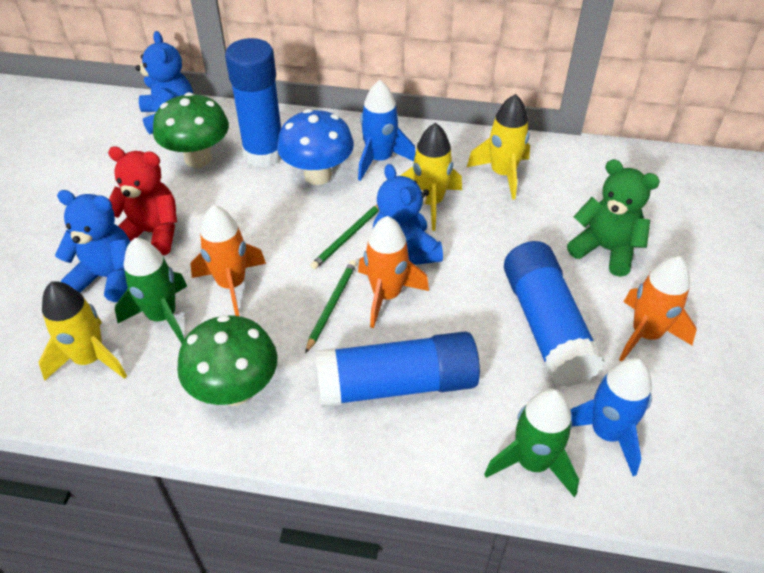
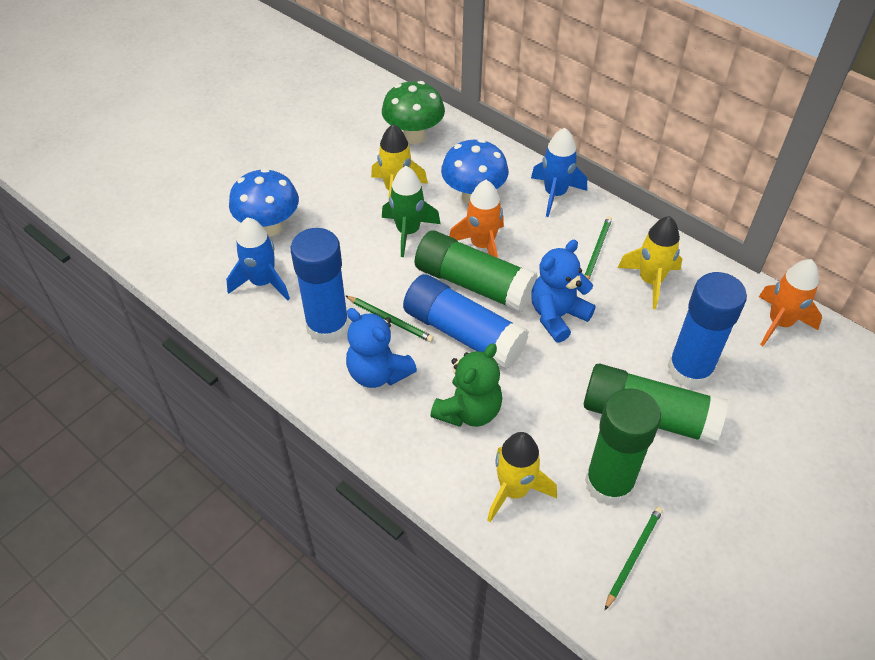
blue mushroom: [277,109,354,185] = 1 -> [229,169,299,237] [441,139,509,204] = 2
blue teddy bear: [55,190,130,302] [136,31,193,134] [373,164,443,265] = 3 -> [346,308,417,388] [531,240,596,343] = 2
green glue stick: none = 0 -> [415,230,538,312] [584,364,728,446] [585,388,661,506] = 3
green mushroom: [153,92,229,168] [177,315,277,406] = 2 -> [382,81,445,144] = 1
green pencil: [305,261,357,354] [310,205,379,269] = 2 -> [346,296,434,342] [584,216,612,280] [605,506,663,610] = 3
green rocket: [115,238,187,344] [484,389,579,497] = 2 -> [382,166,441,257] = 1
orange rocket: [191,205,266,316] [358,216,429,328] [619,256,696,362] = 3 -> [449,180,504,258] [759,259,822,346] = 2
red teddy bear: [108,147,177,255] = 1 -> none = 0

